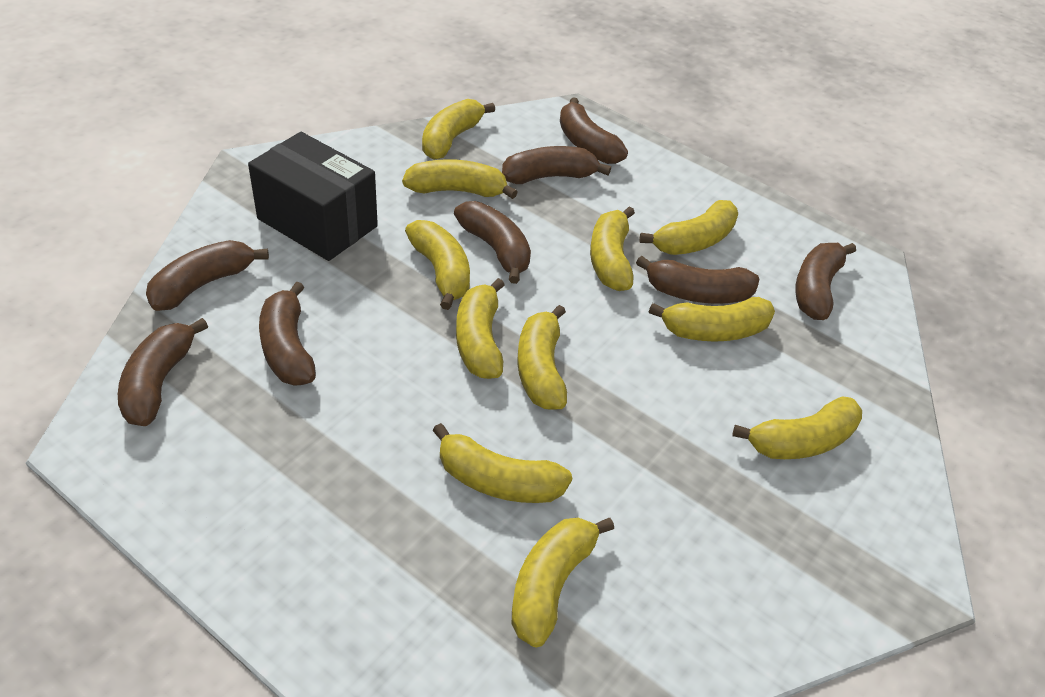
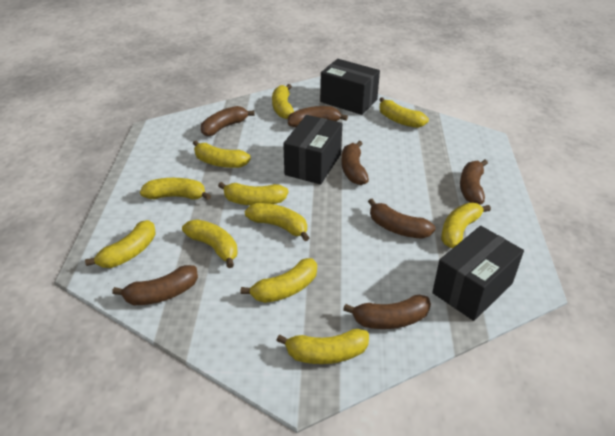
black box: [248,132,378,261] = 1 -> [283,115,342,185] [320,59,380,115] [432,226,524,321] = 3
brown banana: [118,318,208,426] [146,240,269,311] [259,281,316,386] [454,201,531,284] [502,146,611,184] [560,97,628,164] [636,256,759,304] [795,243,856,320] = 8 -> [112,265,198,305] [201,106,255,136] [288,106,348,128] [341,141,369,185] [343,295,431,329] [368,198,436,239] [460,160,488,205] = 7

